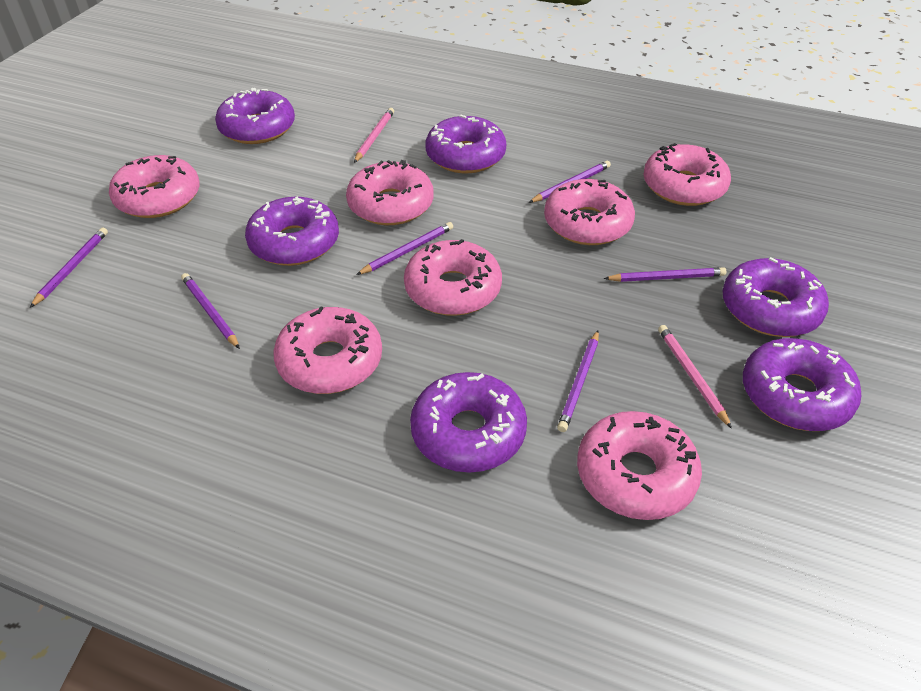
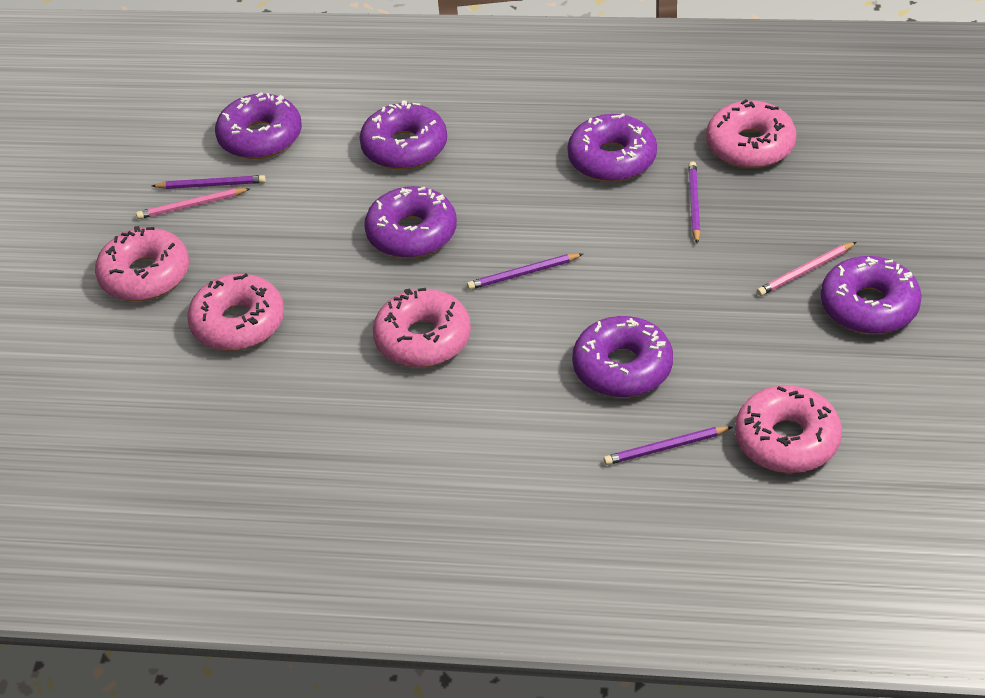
pink donut: [109,155,200,218] [273,306,382,394] [346,160,434,225] [404,239,502,316] [544,179,635,245] [577,411,702,520] [643,143,731,206] = 7 -> [95,226,189,301] [187,273,284,351] [373,288,471,368] [706,100,796,168] [735,385,842,473] = 5
purple pencil: [30,227,108,308] [181,273,240,349] [356,222,453,275] [529,161,611,203] [557,330,599,432] [604,267,726,282] = 6 -> [152,175,266,189] [467,254,583,290] [604,426,732,465] [688,161,701,243] = 4

